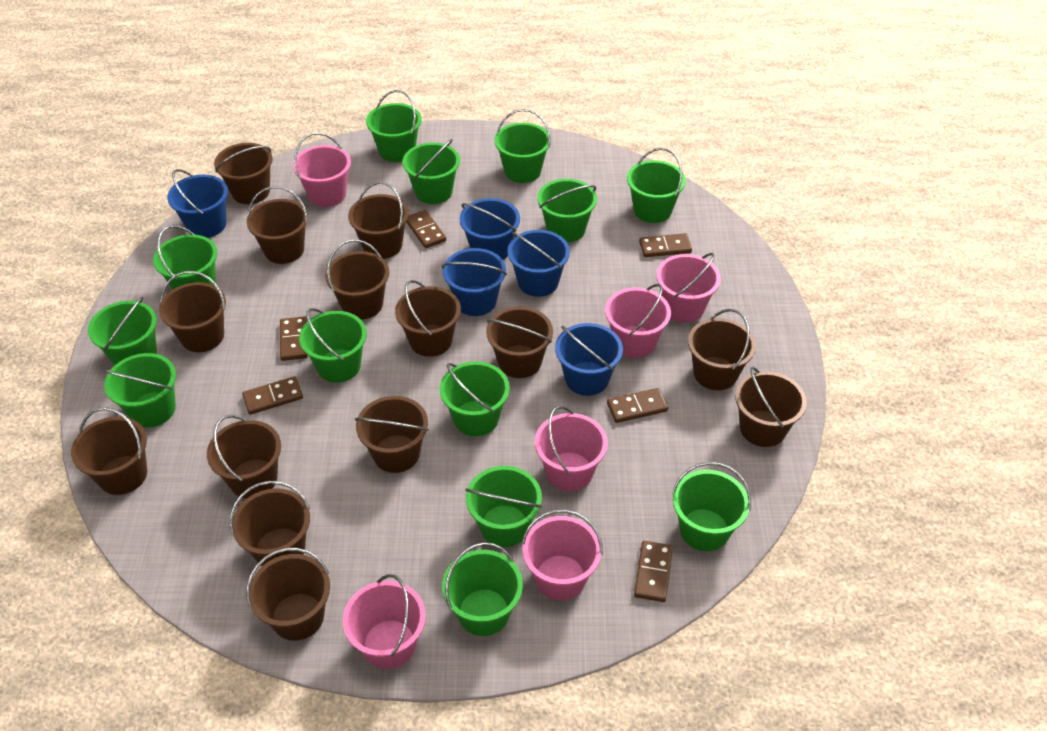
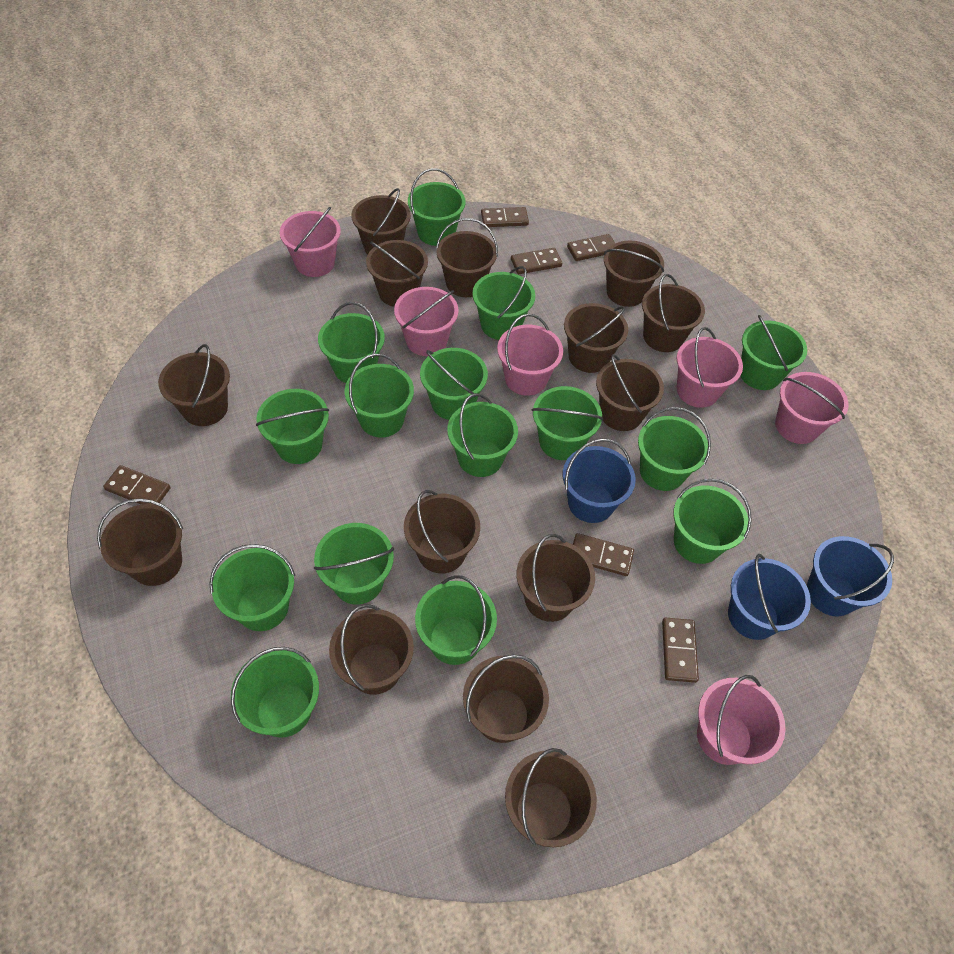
blue bucket: [167,169,228,238] [442,248,507,316] [460,198,520,260] [508,230,570,297] [555,323,623,396] = 5 -> [563,438,636,523] [728,554,811,640] [807,536,894,616] = 3
green bucket: [88,296,157,366] [103,353,176,428] [153,225,217,290] [299,308,367,383] [366,90,421,162] [402,139,460,204] [440,361,510,436] [442,542,523,636] [466,466,542,547] [495,109,551,183] [538,179,597,243] [627,148,686,223] [672,462,751,551] = 13 -> [209,544,295,631] [231,647,319,738] [256,389,329,464] [314,523,394,605] [318,302,385,383] [345,354,414,437] [408,168,466,246] [415,575,497,665] [420,348,488,420] [447,393,518,477] [472,266,535,340] [532,386,603,460] [638,407,711,491] [673,478,752,564] [740,315,807,390] = 15

